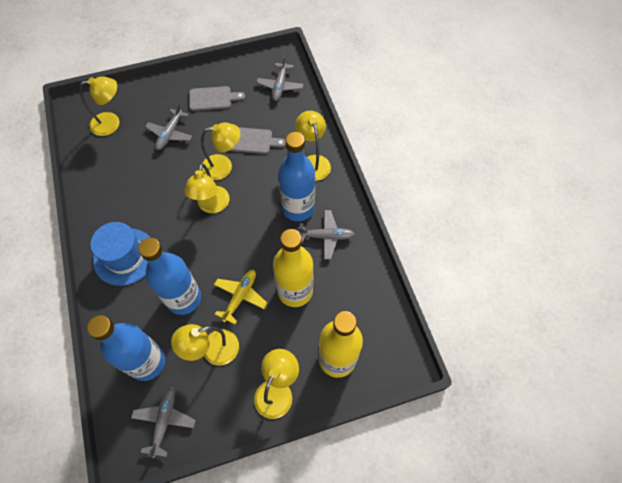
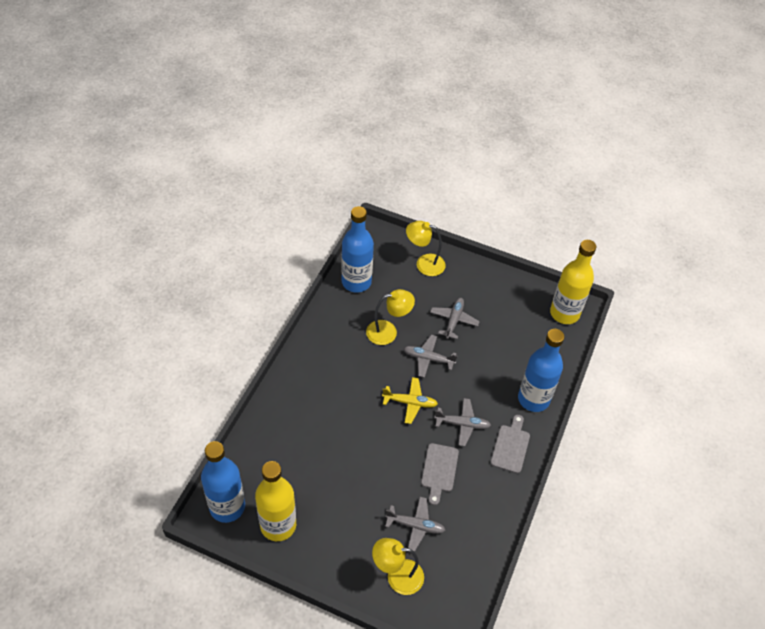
blue hat: [90,222,151,286] = 1 -> none = 0
yellow lamp: [80,76,120,136] [171,324,239,366] [184,163,230,213] [201,123,240,180] [254,349,299,419] [295,111,331,181] = 6 -> [366,289,415,345] [372,538,424,595] [406,221,446,276] = 3

